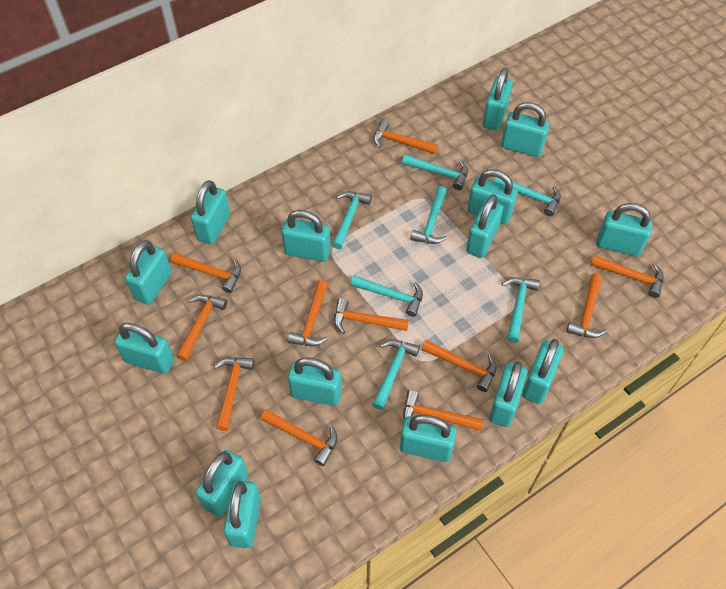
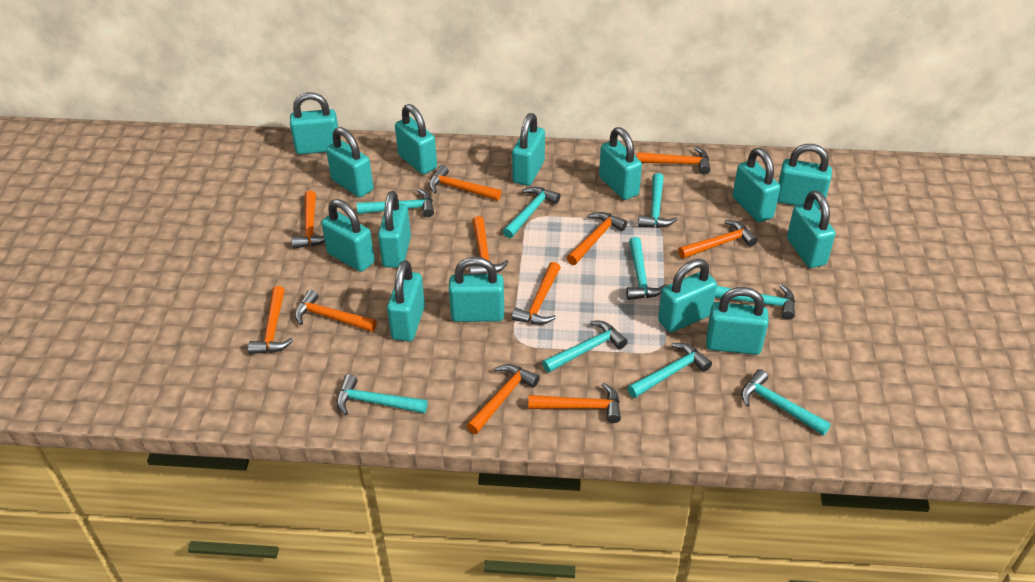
turquoise hammer: [332,191,372,249] [351,275,423,317] [372,340,420,410] [402,154,468,190] [411,186,447,244] [494,177,561,216] [502,277,540,343] = 7 -> [337,374,428,415] [357,189,434,217] [503,187,561,238] [542,321,628,373] [626,237,667,300] [627,343,712,398] [638,173,678,228] [715,284,795,320] [741,369,831,436] = 9
turquoise padlock: [115,323,174,374] [125,240,172,305] [191,180,230,244] [196,450,248,517] [224,480,261,548] [282,210,331,262] [288,357,342,406] [400,415,457,462] [466,194,503,258] [467,169,517,224] [483,68,513,130] [489,361,527,427] [501,102,550,157] [522,339,564,404] [596,203,652,256] = 15 -> [290,92,338,154] [321,199,375,272] [326,127,373,197] [378,191,411,268] [387,260,425,341] [395,104,437,174] [449,257,504,322] [512,113,545,186] [599,127,642,200] [658,259,717,332] [706,287,768,355] [733,148,780,222] [777,144,832,210] [787,190,836,268] = 14

